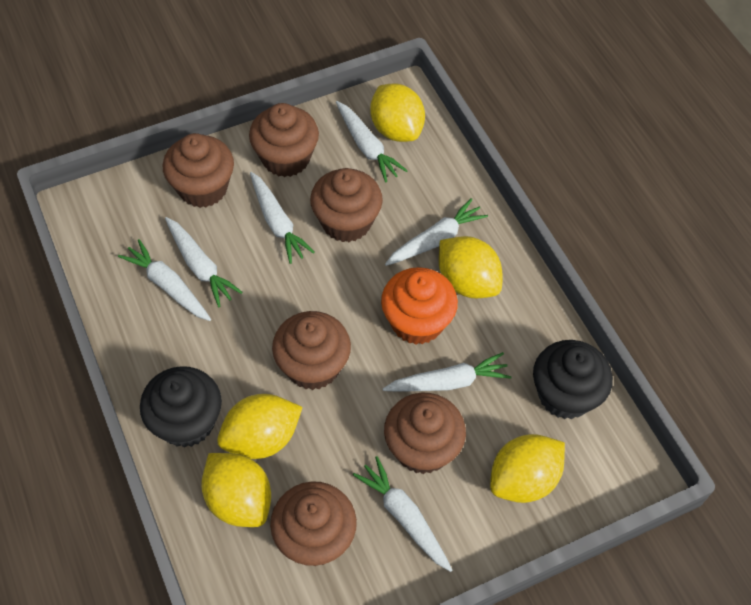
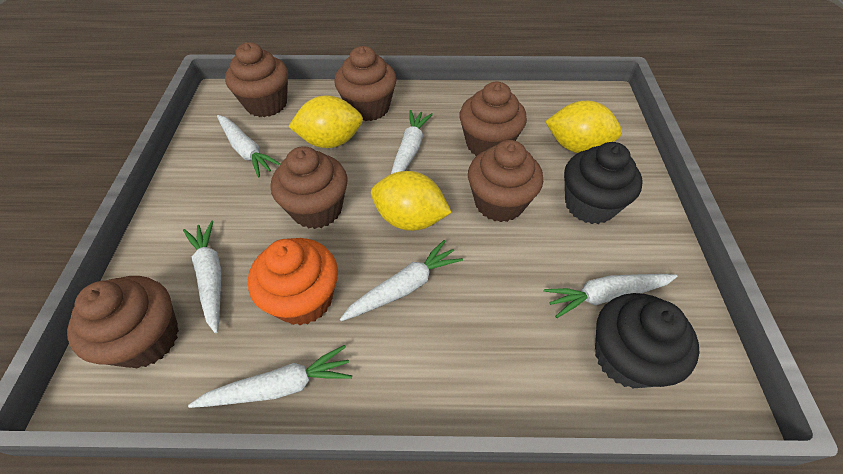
white carrot: [118,239,211,321] [165,217,243,307] [250,172,315,264] [336,101,408,182] [353,456,453,572] [383,352,512,392] [385,198,488,266] = 7 -> [183,221,221,334] [188,345,352,408] [217,115,280,177] [340,240,463,321] [391,110,433,174] [544,274,678,318] = 6
yellow lemon: [201,453,271,527] [217,394,303,459] [370,83,425,142] [439,236,503,298] [490,434,565,503] = 5 -> [288,95,363,148] [371,171,452,231] [545,100,622,153] = 3

